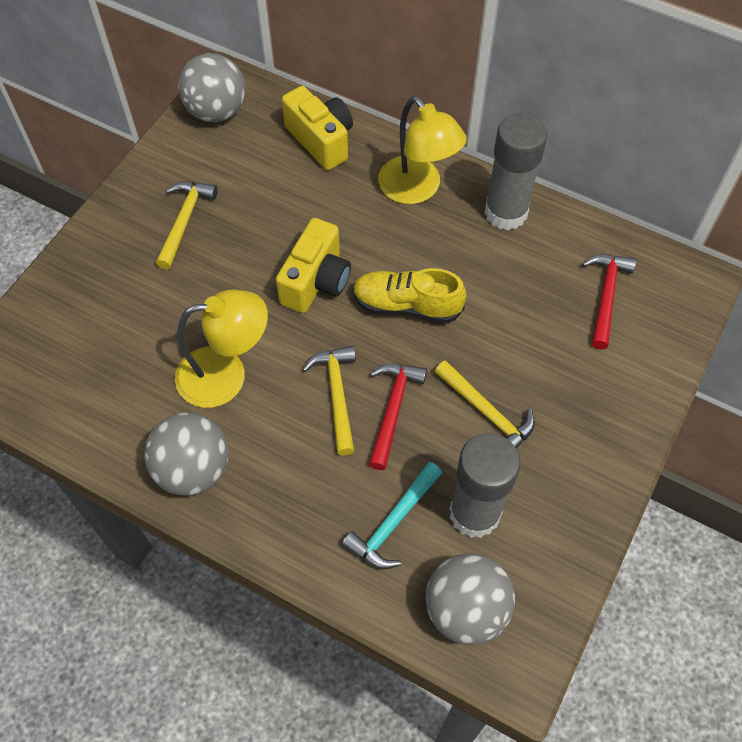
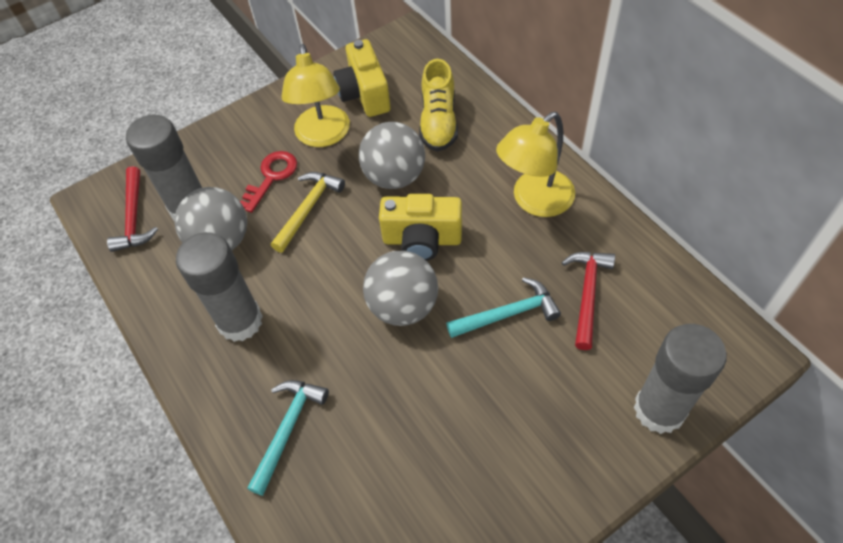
grey glue stick: [449,433,521,538] [485,113,548,230] = 2 -> [126,114,202,221] [176,232,263,342] [634,324,727,434] = 3
red key: none = 0 -> [240,151,297,213] = 1
turquoise hammer: [342,462,442,569] = 1 -> [247,380,329,496] [446,277,561,338] = 2
yellow hammer: [156,181,218,269] [302,346,356,456] [435,360,535,449] = 3 -> [271,172,345,253] = 1

